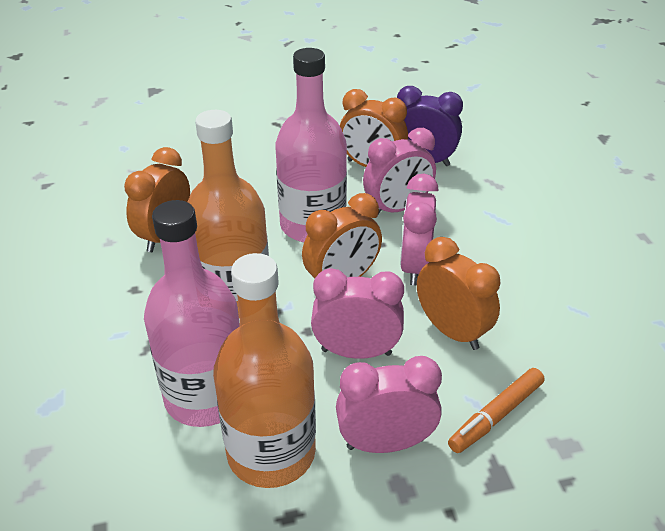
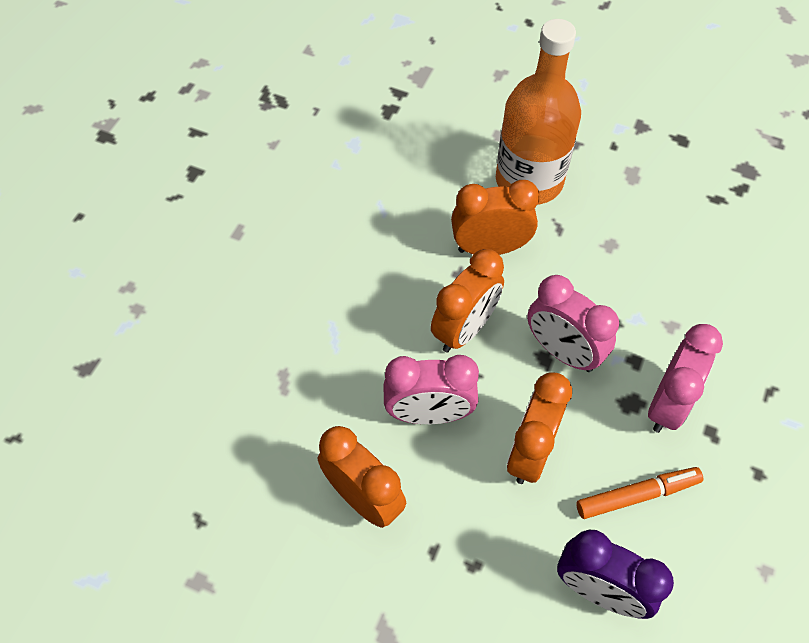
orange bottle: [188,110,269,318] [213,253,316,488] = 2 -> [496,19,581,205] = 1
pink bottle: [144,200,240,427] [275,48,347,242] = 2 -> none = 0
pink clock: [311,268,404,359] [336,356,442,453] [363,128,436,214] [400,174,439,285] = 4 -> [384,355,479,424] [527,275,619,372] [648,324,723,433] = 3

